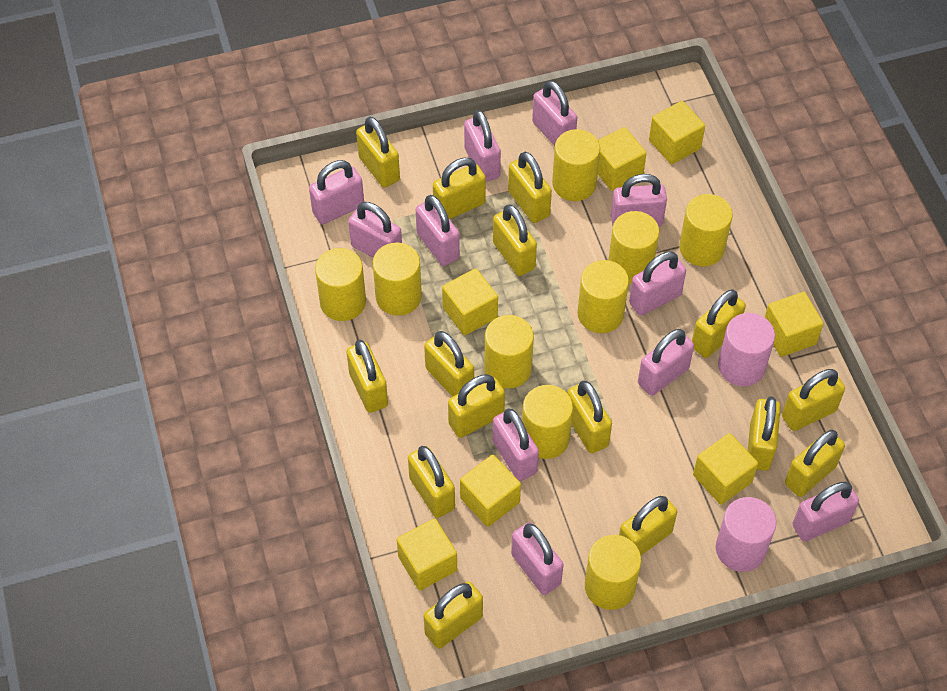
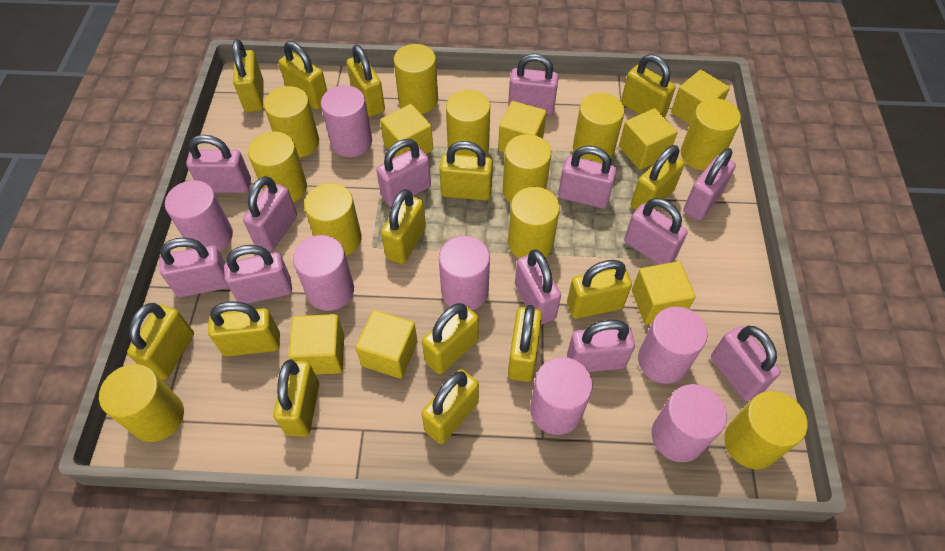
pink cylinder: [716,497,776,572] [718,313,775,386] = 2 -> [165,180,233,252] [293,235,354,311] [321,85,372,157] [439,236,490,310] [530,357,592,435] [638,307,708,384] [652,384,727,462] = 7
pink padlock: [309,160,364,224] [348,202,402,257] [416,195,460,266] [464,110,501,182] [493,409,539,481] [511,522,564,595] [532,80,577,146] [611,174,667,227] [629,251,686,315] [638,329,694,396] [793,482,859,542] = 11 -> [160,238,229,297] [186,135,251,193] [224,245,292,304] [243,176,297,251] [376,139,431,207] [508,53,559,115] [515,249,561,325] [558,146,617,208] [567,320,635,372] [624,198,688,265] [683,148,736,220] [711,326,781,401] = 12
yellow cylinder: [315,248,366,321] [373,242,422,316] [484,315,534,389] [522,385,573,459] [552,129,600,201] [578,260,629,333] [585,535,641,610] [609,211,659,284] [679,194,733,267] = 9 -> [99,364,184,442] [248,131,307,202] [264,86,319,158] [304,183,362,256] [394,44,438,114] [446,90,490,156] [503,134,551,203] [508,187,560,258] [573,93,625,163] [681,98,741,171] [724,391,808,469] = 11
yellow padlock: [346,340,388,413] [356,117,400,188] [408,446,455,518] [424,331,474,397] [424,581,483,649] [433,158,486,219] [448,374,505,438] [493,204,537,276] [508,152,552,223] [567,381,612,453] [619,496,677,555] [692,290,746,358] [748,396,781,471] [782,369,845,431] [785,430,845,497] = 15 -> [127,303,194,380] [208,302,280,356] [233,39,263,112] [273,359,319,437] [279,41,327,110] [346,45,385,117] [381,189,426,264] [421,369,479,444] [422,303,479,374] [439,141,493,201] [508,305,542,382] [567,260,632,319] [621,54,676,117] [631,145,685,210] = 14

